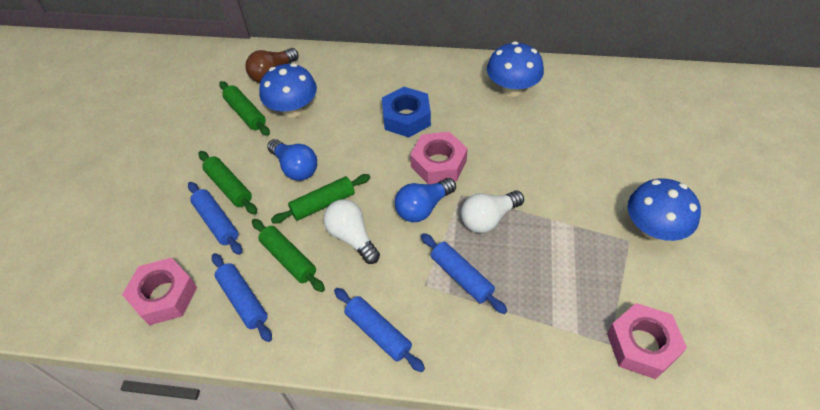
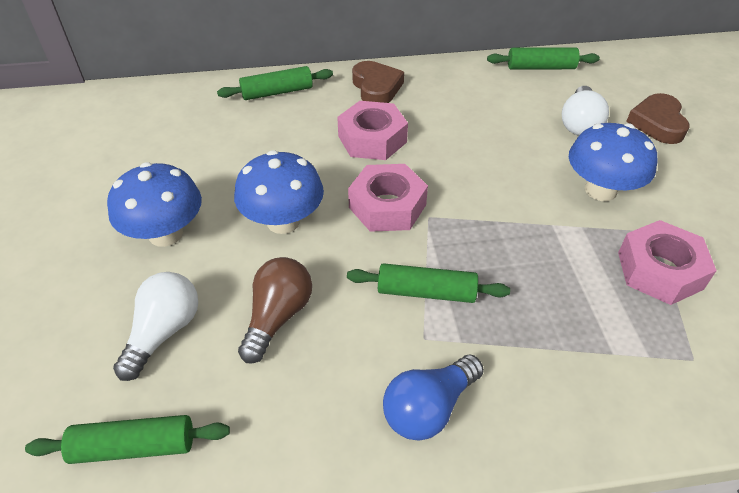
blue light bulb: [267,139,317,181] [395,178,456,222] = 2 -> [383,355,484,441] = 1
blue nut: [382,87,431,137] = 1 -> none = 0
blue rolling pin: [188,182,242,255] [212,253,272,342] [334,288,425,372] [421,233,507,314] = 4 -> none = 0
brown heart: none = 0 -> [352,61,404,103] [626,93,690,144] = 2

